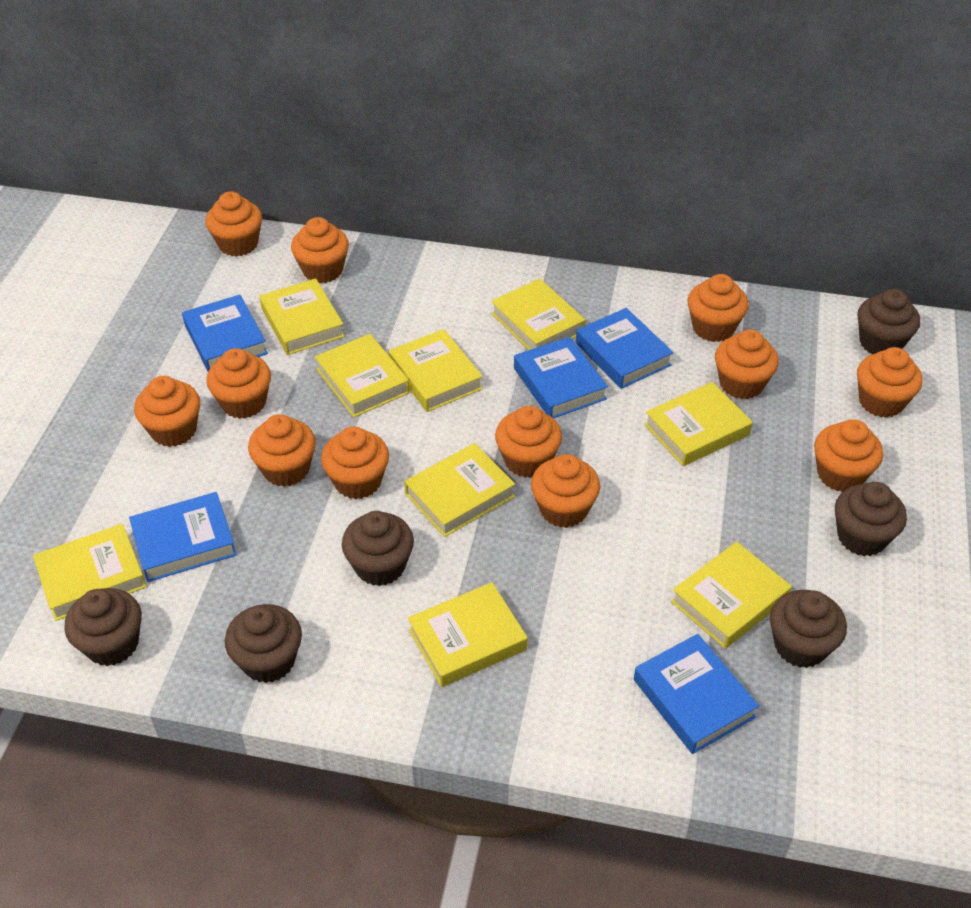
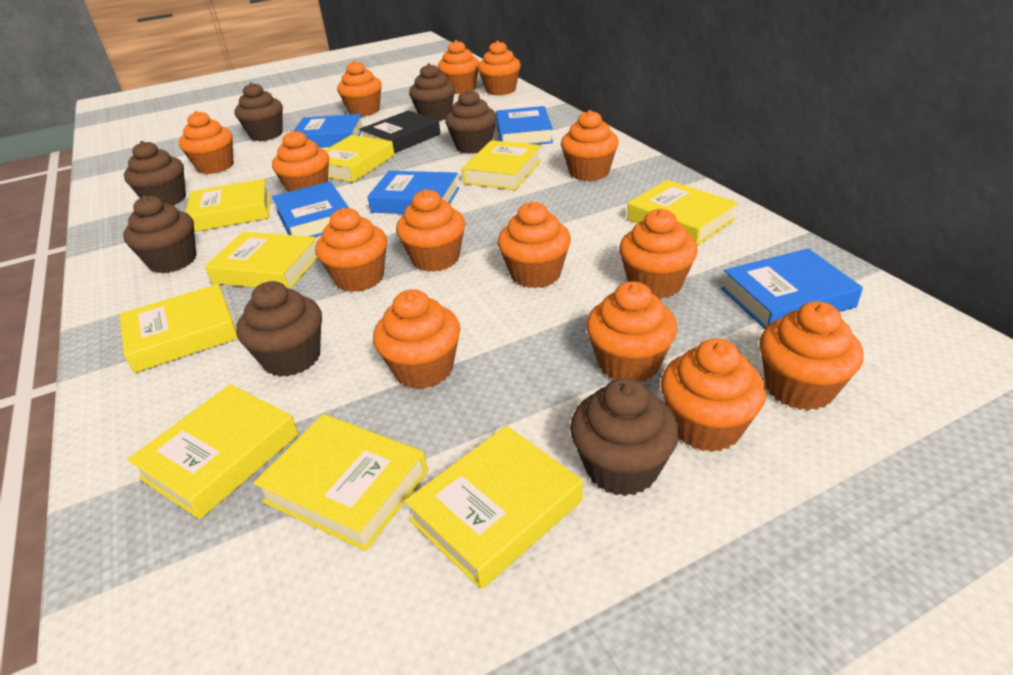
black book: none = 0 -> [359,110,441,153] = 1
brown cupcake: [64,588,142,666] [225,604,302,683] [342,511,414,586] [770,590,847,668] [835,482,907,556] [857,289,920,354] = 6 -> [123,195,196,273] [124,141,186,205] [234,82,283,141] [236,281,322,377] [409,63,455,121] [445,89,497,154] [570,378,679,496] = 7
orange cupcake: [134,376,200,447] [205,191,262,257] [206,348,271,419] [248,414,316,487] [291,217,349,283] [321,426,389,499] [495,406,562,478] [531,454,600,528] [687,274,748,342] [715,329,779,399] [814,419,883,492] [857,347,922,418] = 12 -> [179,111,233,174] [272,130,329,192] [315,208,387,292] [337,60,382,117] [373,289,460,389] [396,189,465,272] [438,40,479,94] [478,40,521,96] [498,202,571,288] [561,110,619,181] [586,281,677,382] [619,209,698,299] [661,339,766,452] [759,301,863,411] = 14

